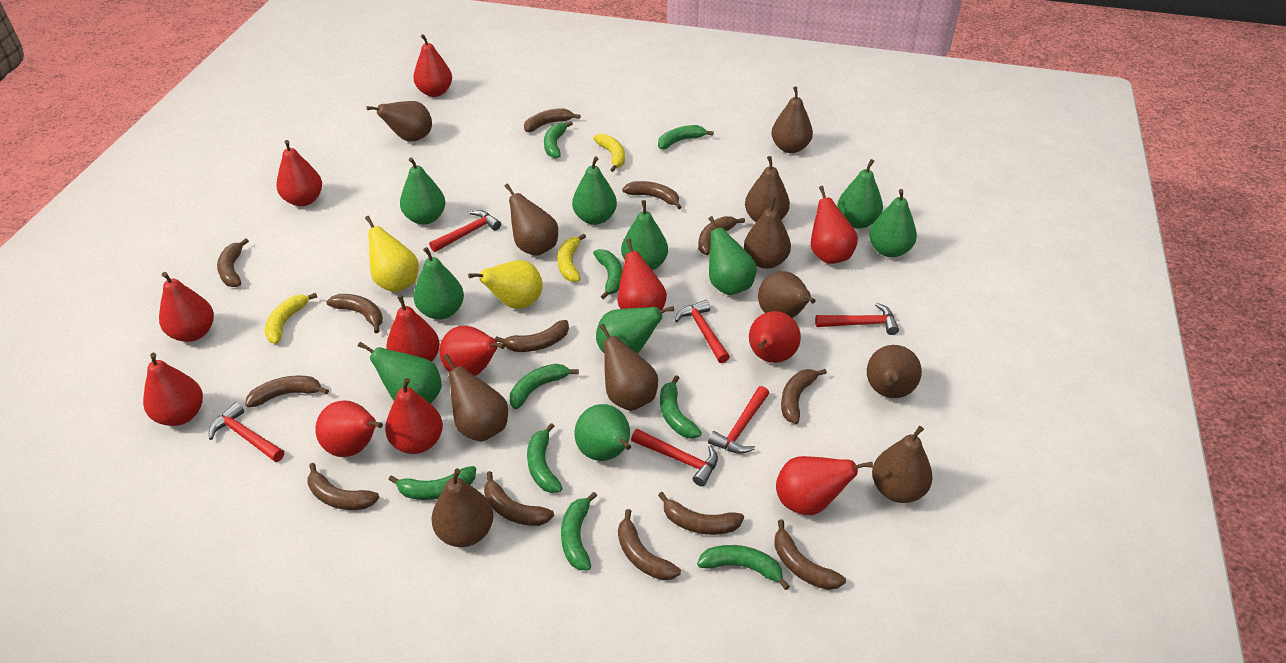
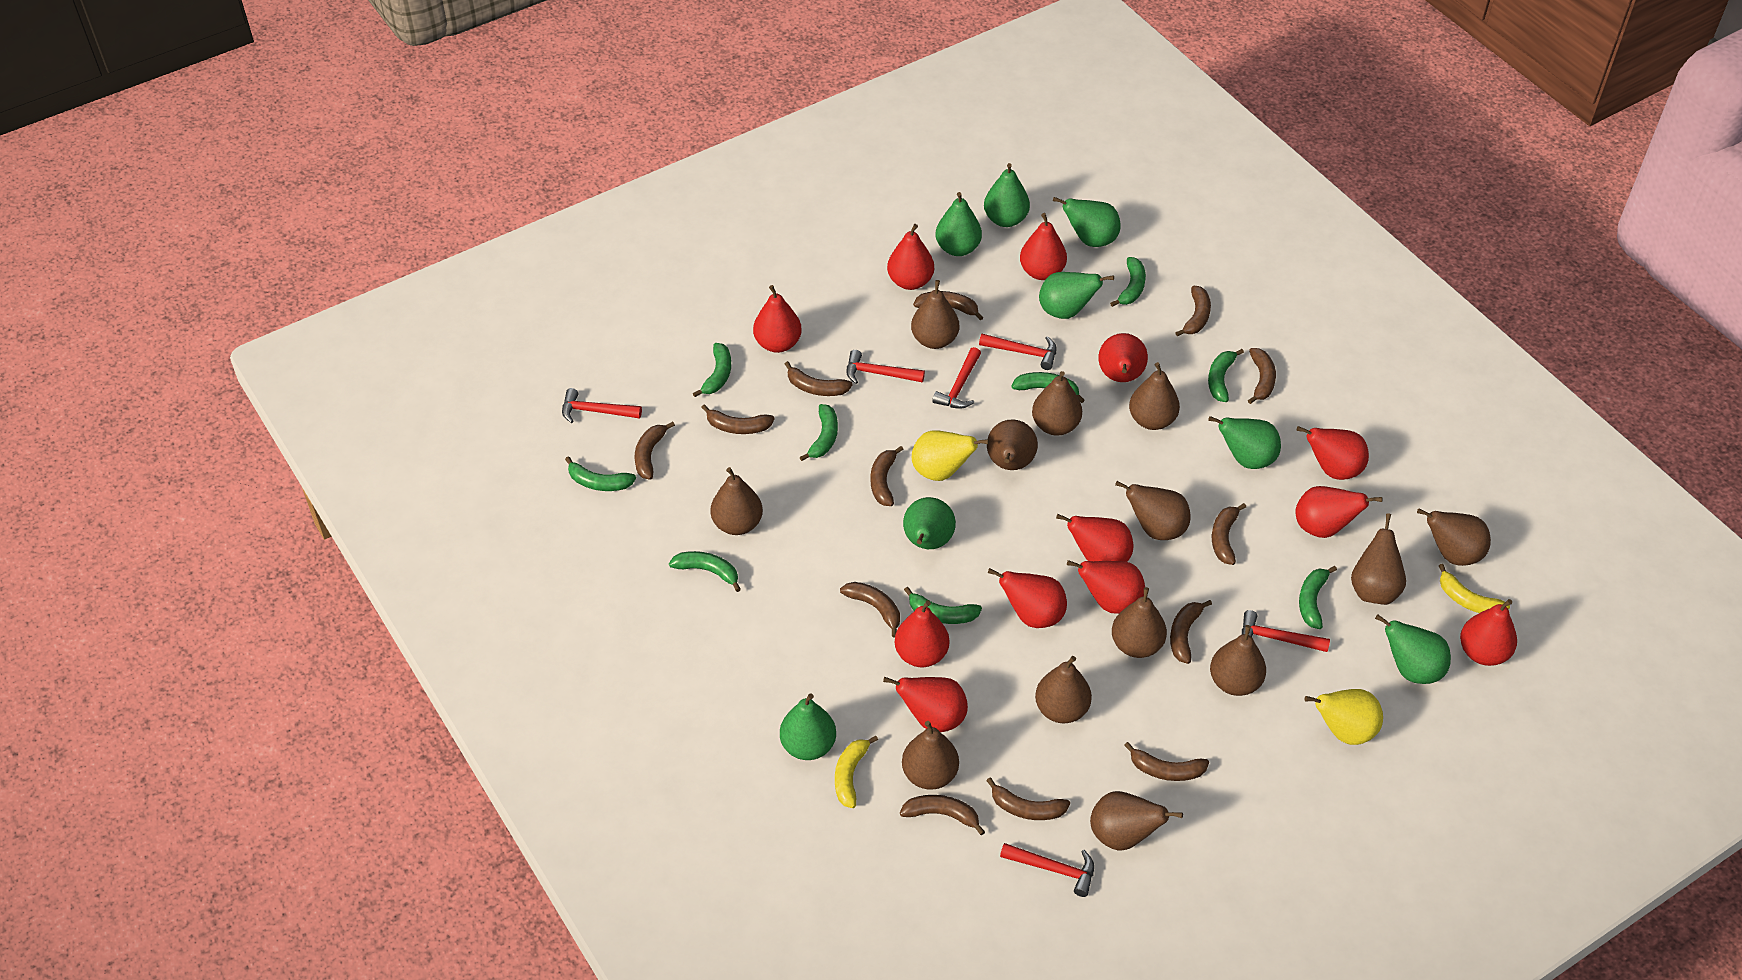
brown pear: [367,101,432,142] [431,469,493,547] [444,354,508,442] [504,184,558,256] [599,324,658,411] [744,197,791,269] [745,156,790,222] [758,271,816,318] [771,86,813,153] [867,345,922,398] [872,426,933,503] = 11 -> [710,467,763,535] [902,721,959,790] [911,280,959,349] [987,419,1038,470] [1032,371,1082,436] [1035,656,1092,723] [1090,791,1183,851] [1112,587,1167,658] [1115,481,1191,540] [1129,362,1180,430] [1210,625,1266,696] [1351,513,1406,605] [1417,508,1491,566] = 13
green pear: [358,342,442,404] [400,157,445,225] [413,247,464,320] [572,157,617,225] [575,404,631,461] [596,306,674,354] [621,200,668,271] [708,216,756,295] [837,159,883,229] [869,189,917,257] = 10 -> [780,693,836,760] [903,497,956,549] [936,192,982,256] [984,163,1030,227] [1039,272,1114,319] [1053,197,1121,247] [1208,416,1281,469] [1375,614,1451,684] = 8
yellow banana: [265,293,317,344] [557,233,586,282] [593,134,625,172] = 3 -> [835,736,878,808] [1439,564,1510,613] = 2

